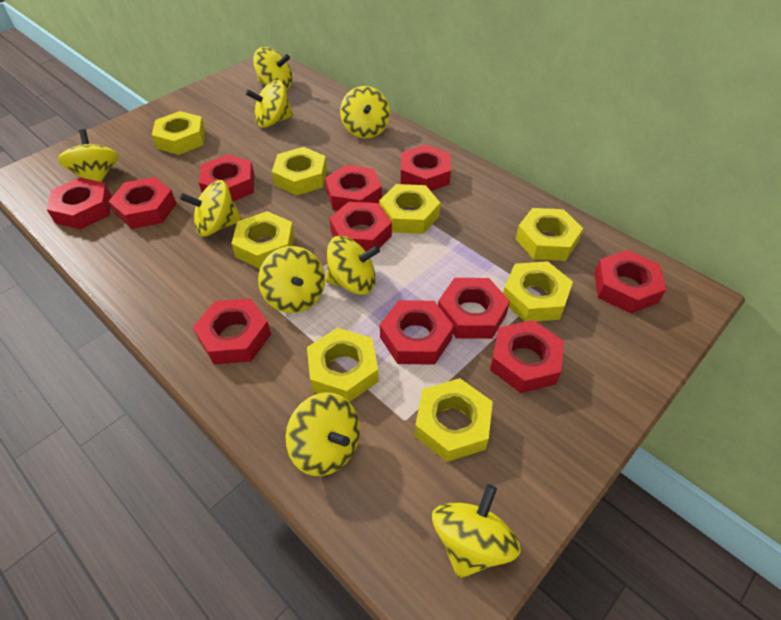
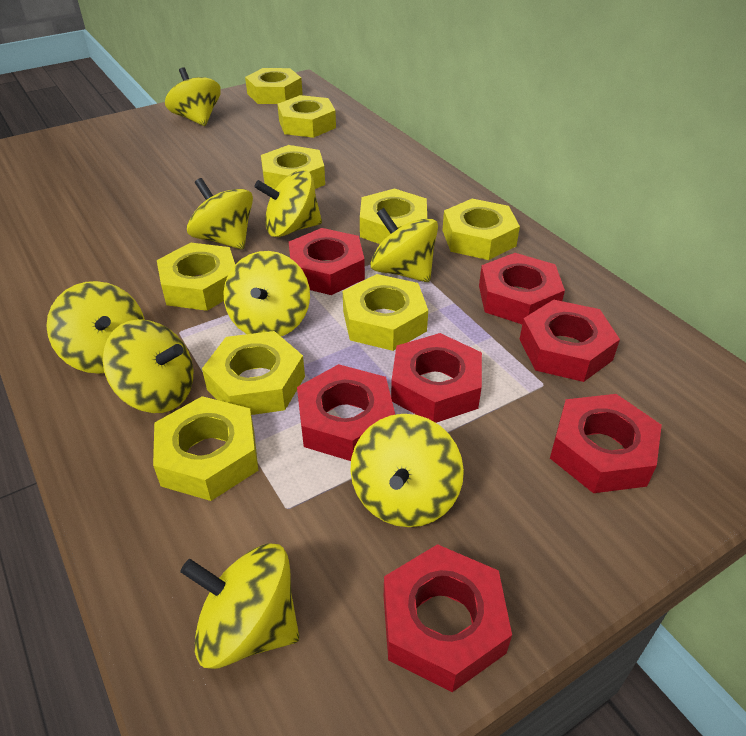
red nut: [46,177,112,229] [109,177,177,229] [193,298,271,364] [199,154,255,201] [325,165,382,211] [329,201,392,251] [380,300,454,365] [401,145,451,191] [438,278,510,339] [490,320,564,393] [594,250,666,314] = 11 -> [289,228,365,295] [297,364,395,461] [384,544,512,692] [391,333,482,423] [479,253,565,324] [519,300,620,382] [550,394,662,493] = 7
yellow nut: [152,111,206,155] [231,211,295,269] [272,147,327,196] [307,328,379,402] [379,184,440,234] [415,378,493,462] [503,261,573,322] [516,208,583,261] = 8 -> [153,396,258,501] [157,243,235,311] [202,331,305,415] [245,68,303,104] [261,145,325,190] [277,95,336,138] [343,274,428,351] [360,188,427,244] [442,199,520,260] = 9

